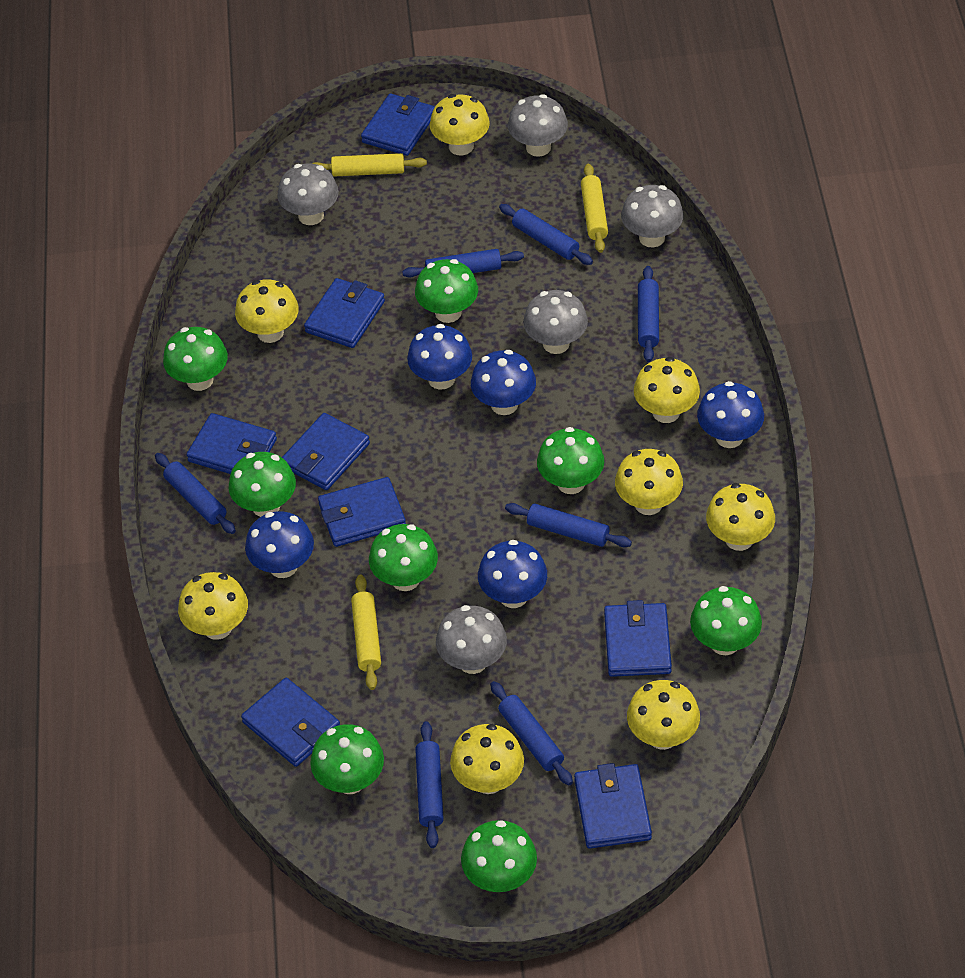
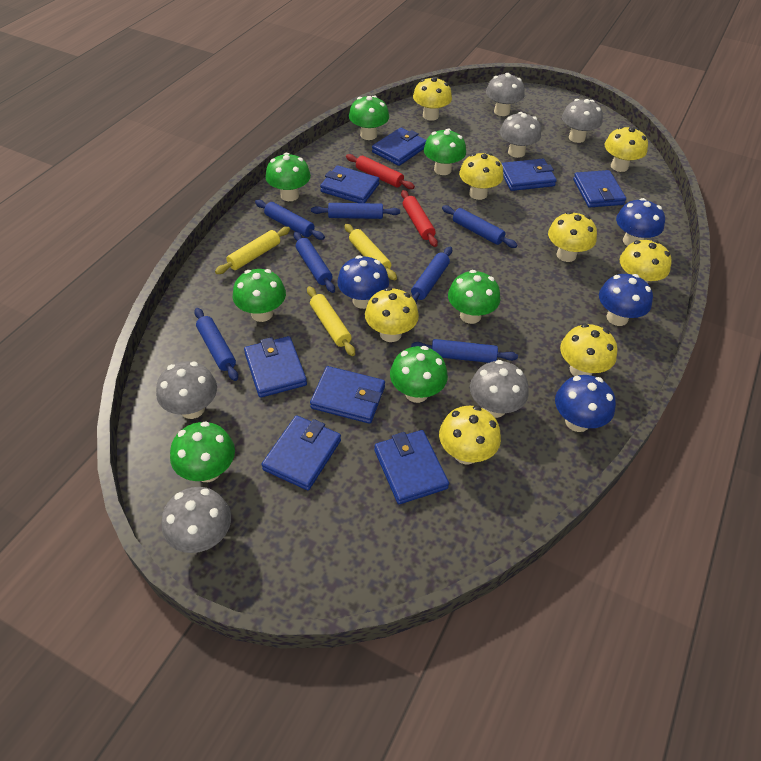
blue mushroom: [245,511,314,578] [407,324,472,390] [471,350,536,415] [478,540,547,608] [697,381,764,448] = 5 -> [337,255,389,309] [555,375,616,432] [599,274,653,326] [616,198,665,246] = 4
green mushroom: [163,327,228,391] [229,452,296,517] [310,724,384,794] [369,524,438,591] [415,259,478,323] [461,820,537,892] [537,427,604,494] [690,586,762,655] = 8 -> [170,421,235,482] [233,269,286,322] [265,153,311,201] [349,95,389,140] [390,346,448,403] [424,128,466,175] [448,270,500,324] = 7
grey mushroom: [277,163,339,225] [436,605,507,674] [508,94,568,157] [523,290,588,354] [621,185,684,247] = 5 -> [156,361,217,419] [162,487,231,553] [470,360,529,418] [486,73,525,116] [500,112,541,158] [562,99,603,143] = 6
red rolling pin: none = 0 -> [346,154,415,189] [401,190,438,247] = 2

